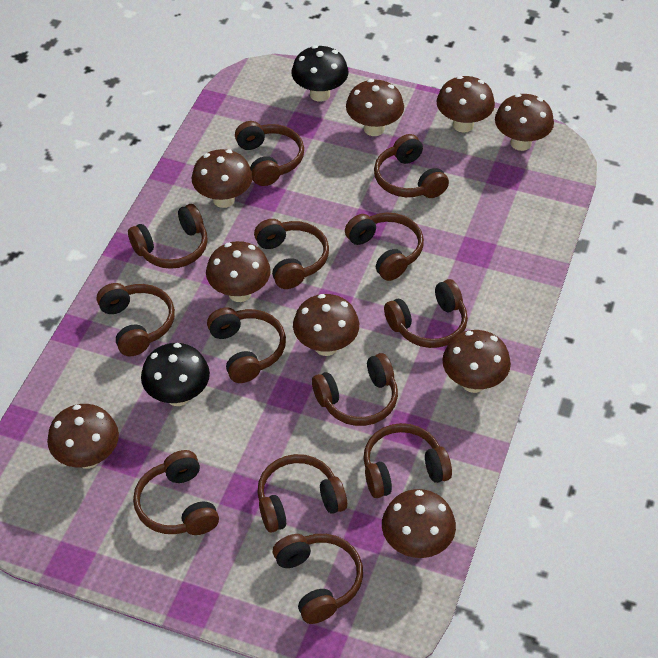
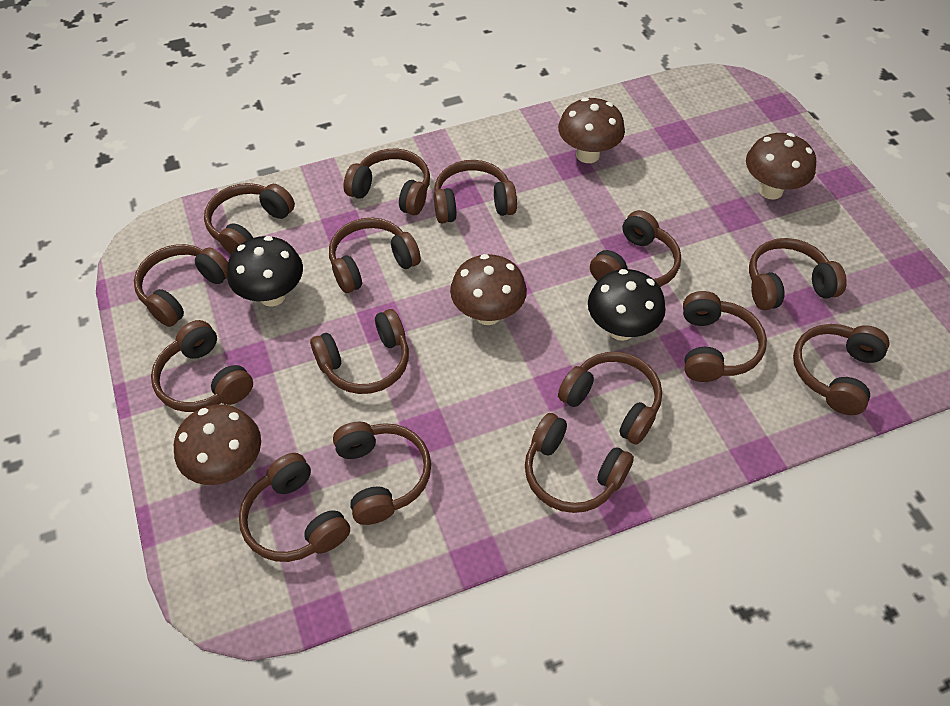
brown headphones: [97,283,175,356] [128,204,208,269] [133,450,219,535] [207,307,286,383] [235,121,304,186] [254,219,329,289] [257,454,347,532] [273,534,363,624] [312,353,398,426] [345,213,424,281] [363,423,452,498] [374,134,449,198] [384,279,468,348] = 13 -> [134,244,228,327] [151,320,253,412] [204,183,295,254] [239,453,350,562] [310,309,409,394] [329,218,421,293] [333,422,431,525] [343,149,430,216] [434,160,517,224] [525,413,634,513] [558,352,662,445] [590,210,681,287] [683,291,767,382] [749,238,847,310] [793,324,889,415] = 15
brown mushroom: [47,404,119,469] [192,149,253,208] [206,241,271,302] [293,294,359,356] [346,79,404,136] [382,489,456,558] [437,76,495,133] [442,330,511,393] [495,94,554,151] = 9 -> [174,404,261,485] [450,254,527,325] [558,98,625,163] [746,133,816,199] = 4

